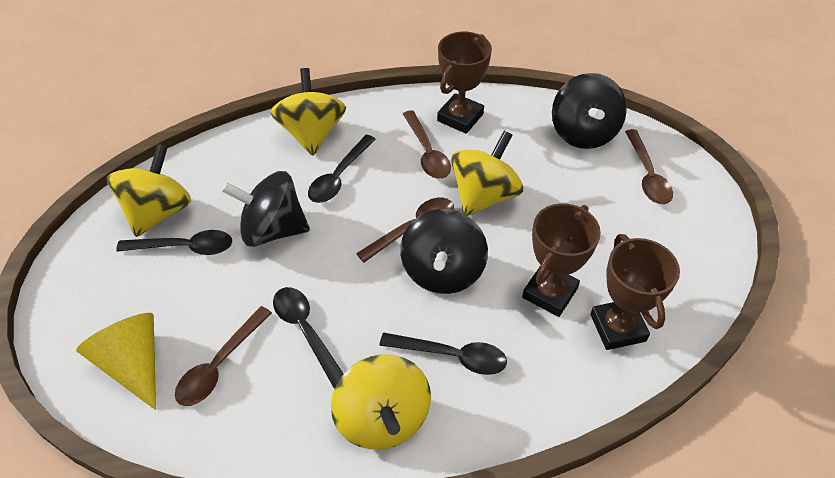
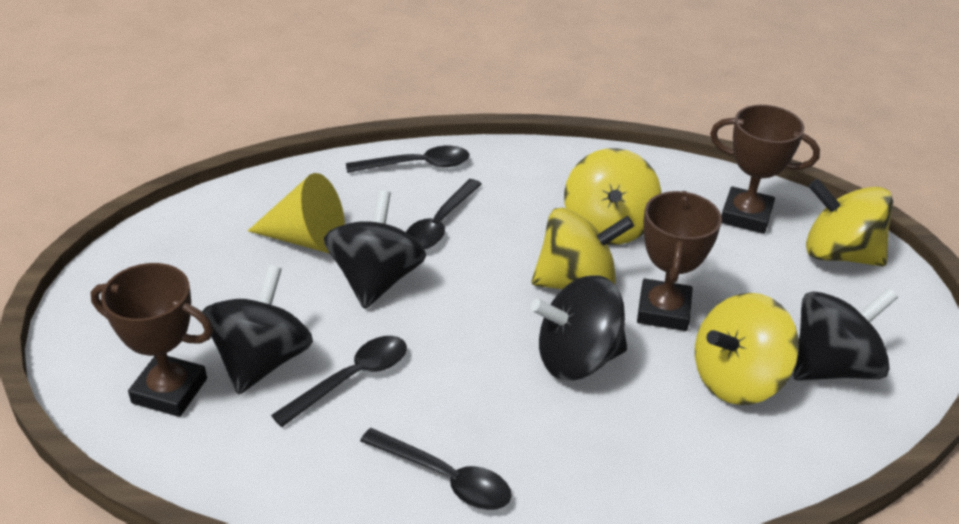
black spinning top: [222,171,310,247] [400,209,488,294] [552,73,627,149] = 3 -> [202,265,313,395] [324,190,426,309] [530,275,627,381] [793,288,898,381] = 4
brown spoon: [175,306,272,406] [356,197,454,262] [403,110,451,179] [625,129,673,204] = 4 -> none = 0

